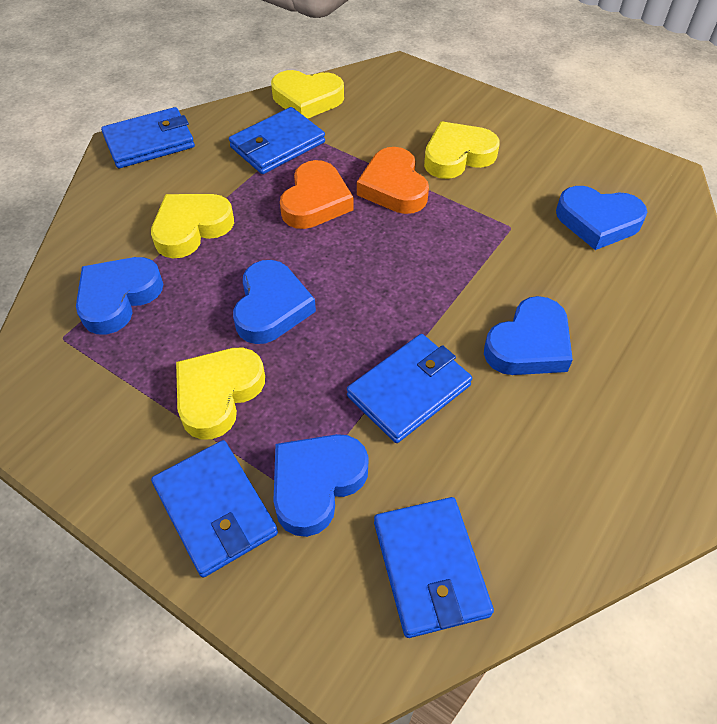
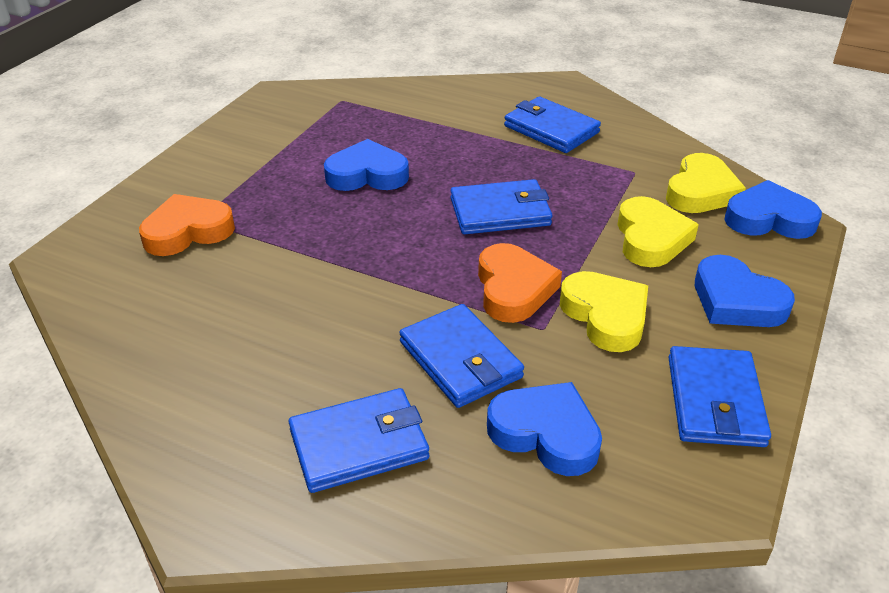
blue heart: [76,257,163,335] [233,260,316,344] [273,434,369,537] [484,296,573,375] [556,186,647,250] = 5 -> [324,139,409,191] [487,382,602,476] [695,255,795,327] [724,180,822,239] = 4
yellow heart: [151,194,234,258] [176,347,265,440] [271,70,344,119] [424,121,500,179] = 4 -> [560,271,648,352] [617,196,699,267] [666,153,746,213] = 3

